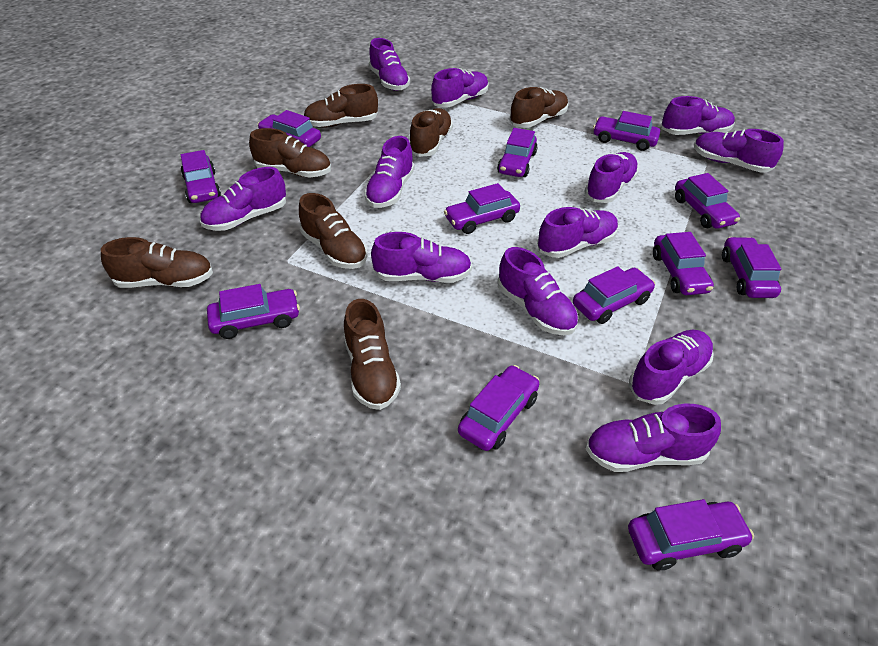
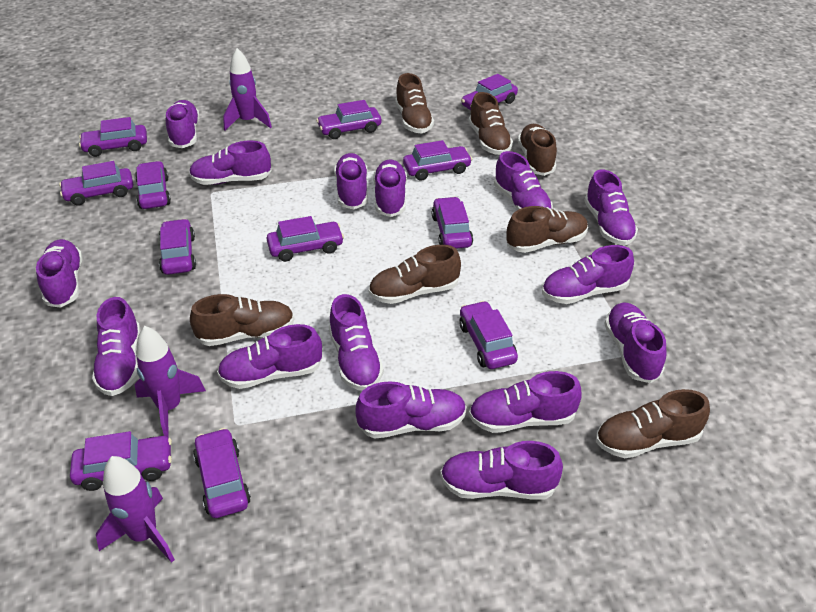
purple rocket: none = 0 -> [96,456,175,563] [134,326,206,438] [223,48,272,130] = 3
purple shoe: [200,167,286,231] [364,136,414,208] [369,38,410,91] [371,232,472,283] [431,68,489,108] [498,247,578,335] [537,207,618,258] [584,152,639,203] [586,404,721,472] [629,330,714,405] [662,96,735,135] [694,129,784,173] = 12 -> [36,239,82,308] [92,297,140,396] [166,100,200,148] [189,141,271,185] [217,324,322,389] [329,294,384,391] [334,153,368,210] [355,381,467,439] [373,160,407,217] [440,441,563,500] [469,371,582,433] [494,151,553,210] [542,245,634,304] [584,170,638,245] [604,302,666,383] = 15

